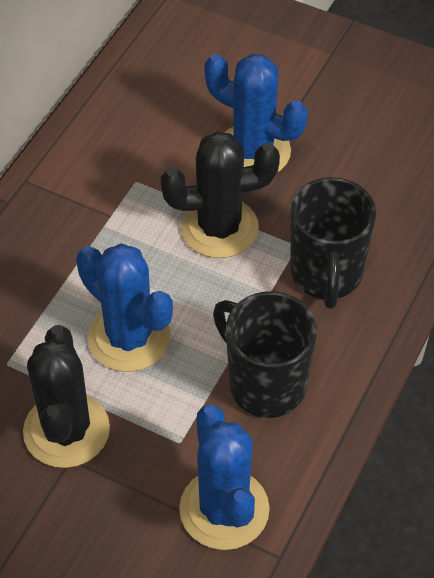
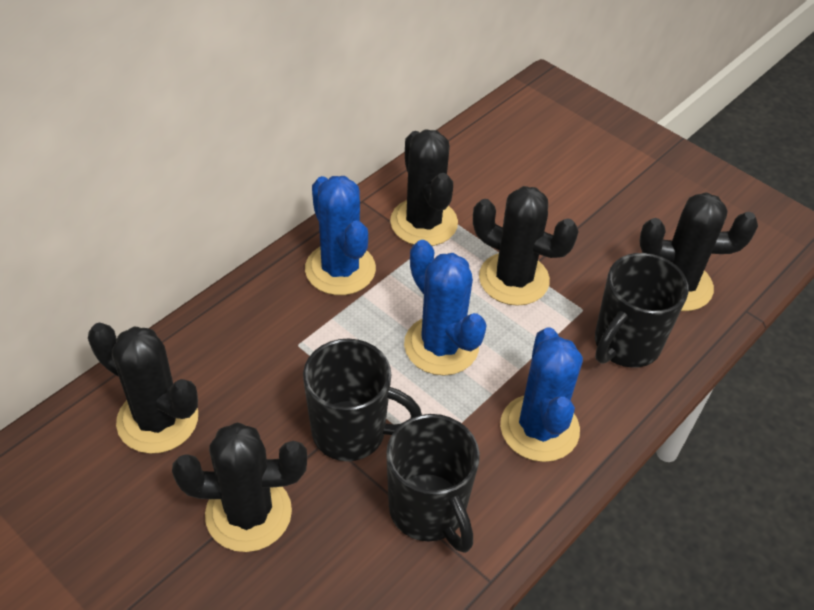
black cactus: [23,325,110,468] [160,131,280,258] = 2 -> [88,323,198,454] [172,422,307,552] [390,129,458,246] [473,186,579,306] [639,192,758,311] = 5
black mug: [213,291,317,418] [290,177,376,309] = 2 -> [303,339,422,461] [386,414,480,553] [595,253,689,368] = 3

